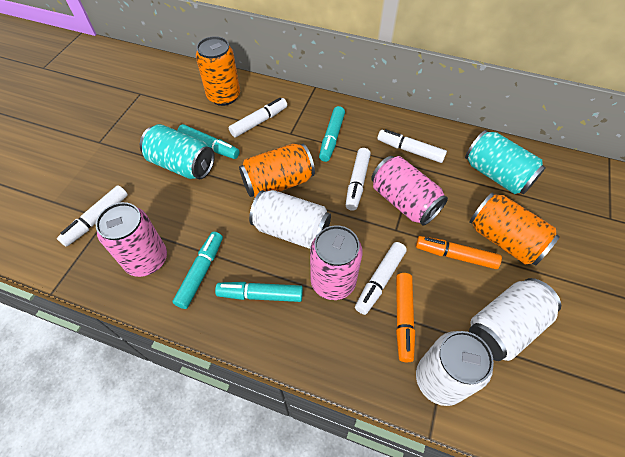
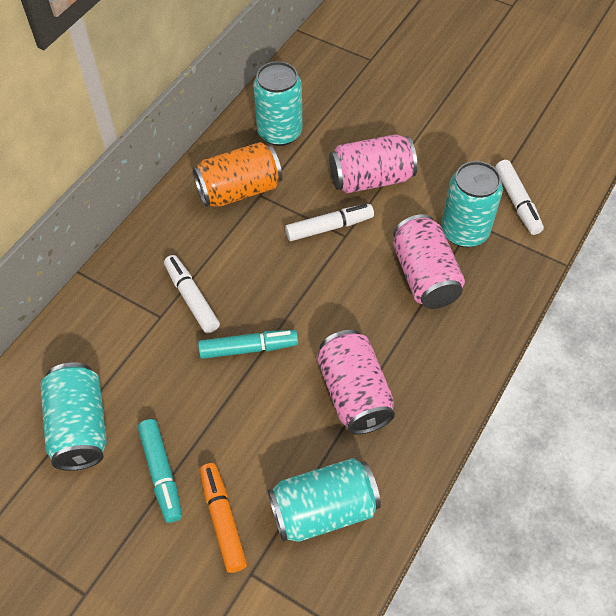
orange can: [196,36,240,106] [239,143,315,197] [469,192,560,265] = 3 -> [193,142,282,207] = 1
orange marker: [396,273,415,362] [416,236,502,269] = 2 -> [200,463,247,573] = 1
turquoise can: [140,124,215,179] [465,130,546,195] = 2 -> [40,362,107,471] [253,61,303,146] [268,458,381,542] [441,161,503,247] = 4
turquoise marker: [172,232,223,309] [177,124,240,159] [215,282,303,302] [319,106,345,162] = 4 -> [138,419,182,523] [198,330,298,359] = 2
white can: [249,190,331,249] [416,331,494,406] [469,278,561,361] = 3 -> none = 0
white marker: [57,185,128,247] [229,98,287,137] [346,148,371,211] [355,242,407,315] [377,129,447,163] = 5 -> [164,255,220,333] [285,204,374,241] [495,160,544,235] = 3

